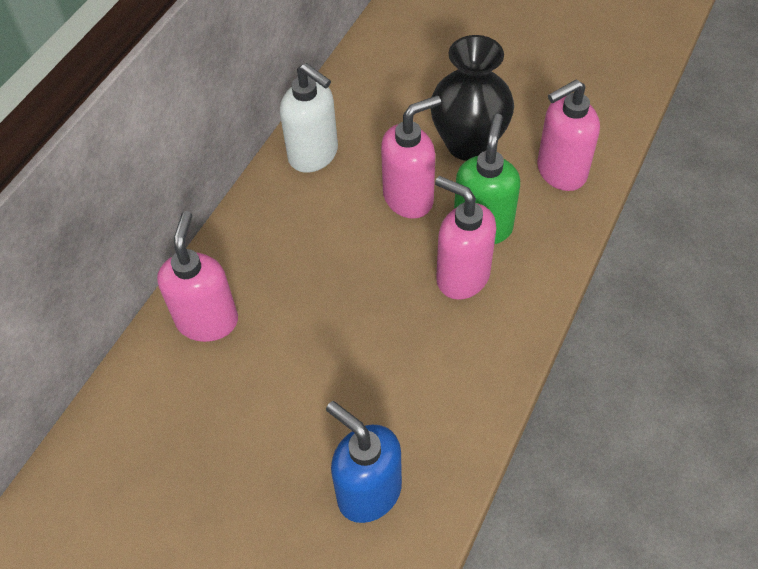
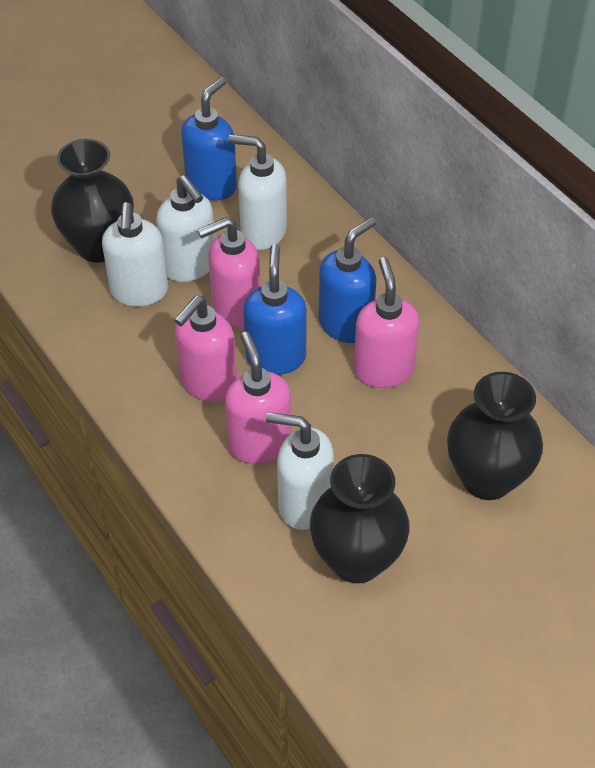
black vase: [431,35,514,161] = 1 -> [51,139,134,262] [310,454,410,583] [447,372,543,500] = 3
blue soap dispenser: [326,401,402,523] = 1 -> [181,77,237,200] [243,244,307,375] [318,217,376,343] = 3
green soap dispenser: [454,114,520,244] = 1 -> none = 0
white soap dispenser: [280,63,338,173] = 1 -> [102,202,168,307] [156,175,215,282] [228,134,287,250] [266,412,334,530] = 4

